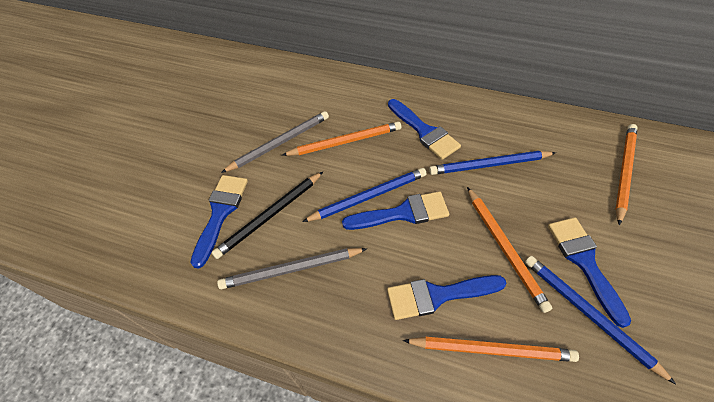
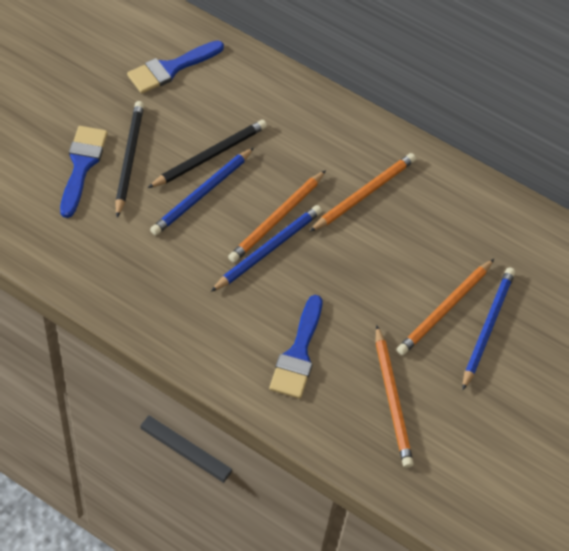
black pencil: [211,172,323,259] = 1 -> [115,101,144,218] [148,120,267,188] = 2
blue brush: [190,175,248,269] [342,191,449,230] [387,275,506,320] [388,99,461,160] [548,217,631,328] = 5 -> [60,126,108,218] [127,40,224,93] [269,295,322,399] = 3
grey pencil: [217,248,367,289] [221,111,329,173] = 2 -> none = 0

